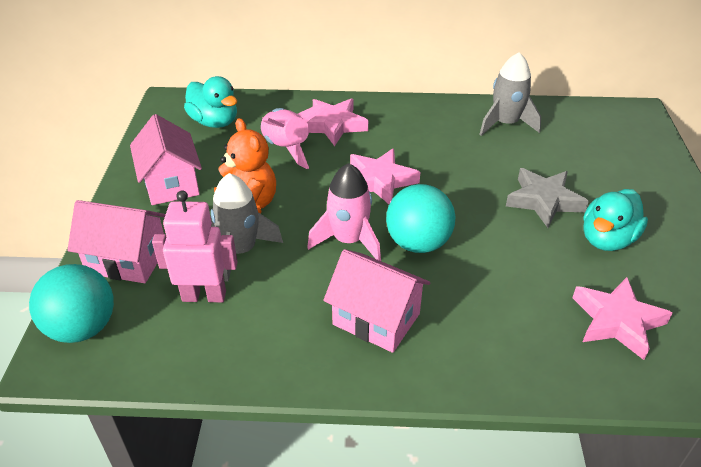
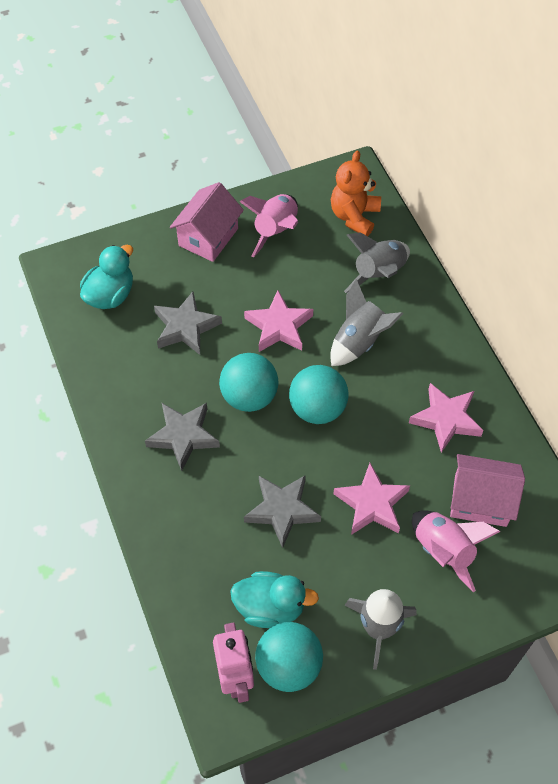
grey rocket: [211,173,283,282] [479,52,541,136] = 2 -> [330,279,403,366] [344,232,410,293] [345,589,417,670] = 3
grey star: [506,168,589,228] = 1 -> [145,403,220,471] [154,292,222,355] [244,475,321,548] = 3
pink house: [68,200,166,283] [130,114,202,205] [323,249,430,353] = 3 -> [170,182,244,262] [450,454,525,527] = 2
turquoise ball: [29,264,114,343] [386,184,455,253] = 2 -> [219,353,278,412] [255,622,323,692] [289,365,348,424] = 3

